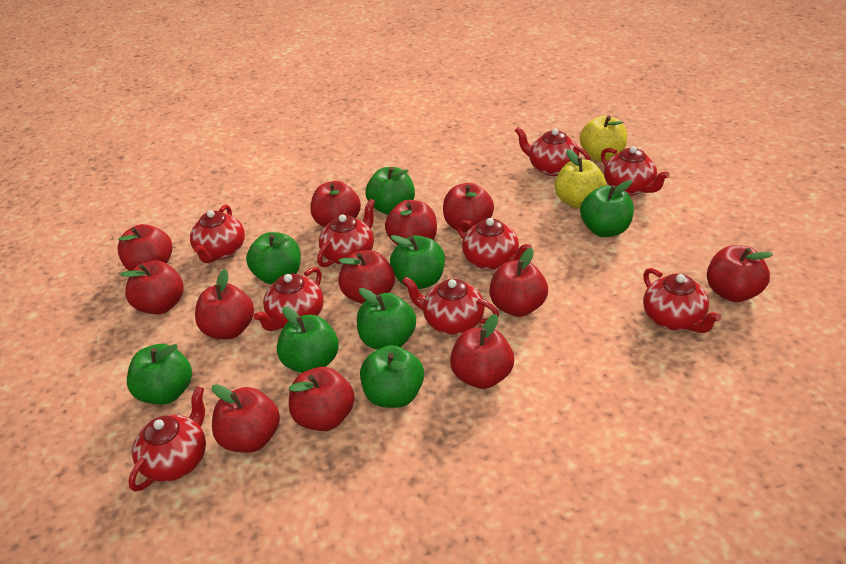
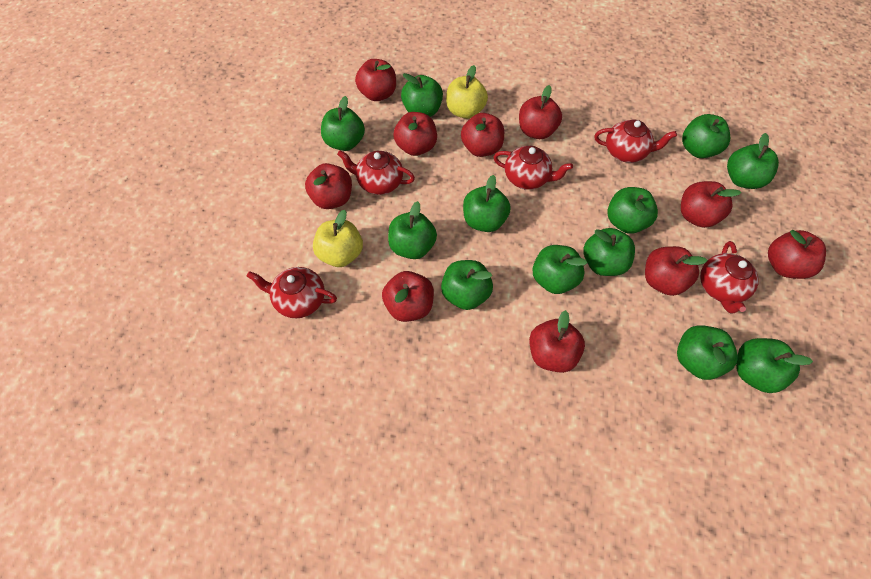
green apple: [127,344,192,405] [246,232,301,285] [277,307,339,373] [357,288,416,350] [360,345,424,408] [366,167,415,215] [390,235,445,289] [580,180,634,237] = 8 -> [321,96,365,151] [388,201,437,259] [401,73,443,117] [441,260,493,310] [463,175,511,232] [532,245,587,294] [584,228,635,276] [607,187,658,234] [677,325,738,380] [682,114,730,158] [727,133,779,189] [736,338,813,393] = 12
red apple: [118,224,172,271] [121,261,183,314] [195,269,254,339] [212,384,280,453] [289,367,355,431] [310,181,361,227] [338,250,395,304] [385,200,437,245] [443,183,494,233] [450,314,514,389] [489,248,548,317] [707,245,773,302] = 12 -> [305,163,352,209] [355,59,396,101] [382,271,434,322] [393,112,437,156] [461,113,504,157] [519,85,562,139] [529,310,585,373] [645,246,708,296] [681,181,741,228] [768,230,826,279] = 10
red teapot: [128,386,206,492] [190,205,245,263] [253,267,324,331] [317,199,375,267] [402,277,499,335] [457,218,532,270] [515,127,591,176] [601,146,670,195] [643,268,721,333] = 9 -> [246,267,337,318] [337,150,415,195] [494,146,573,190] [595,120,677,163] [700,241,759,313] = 5

